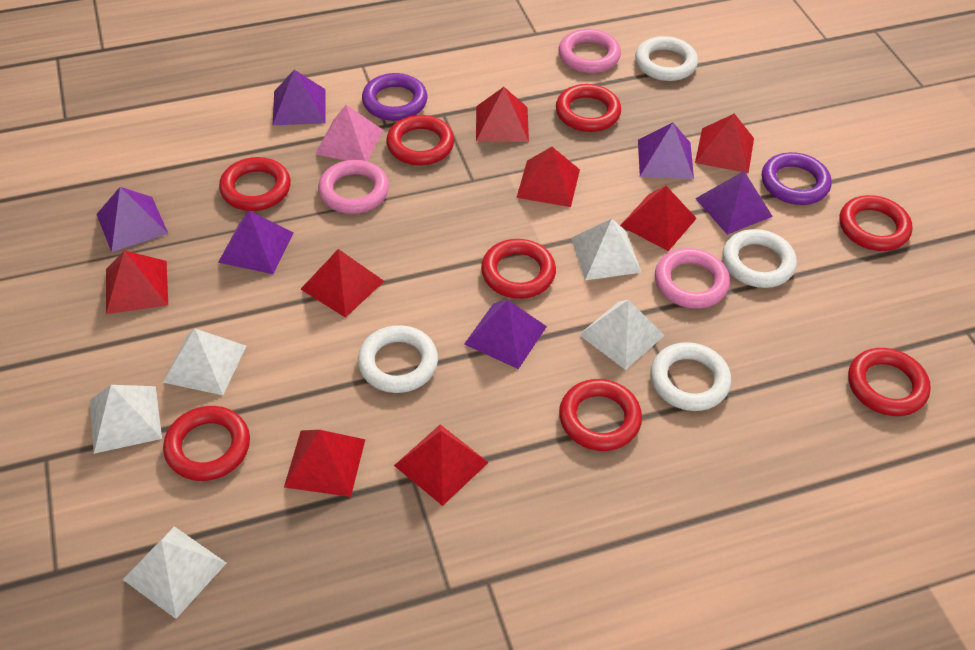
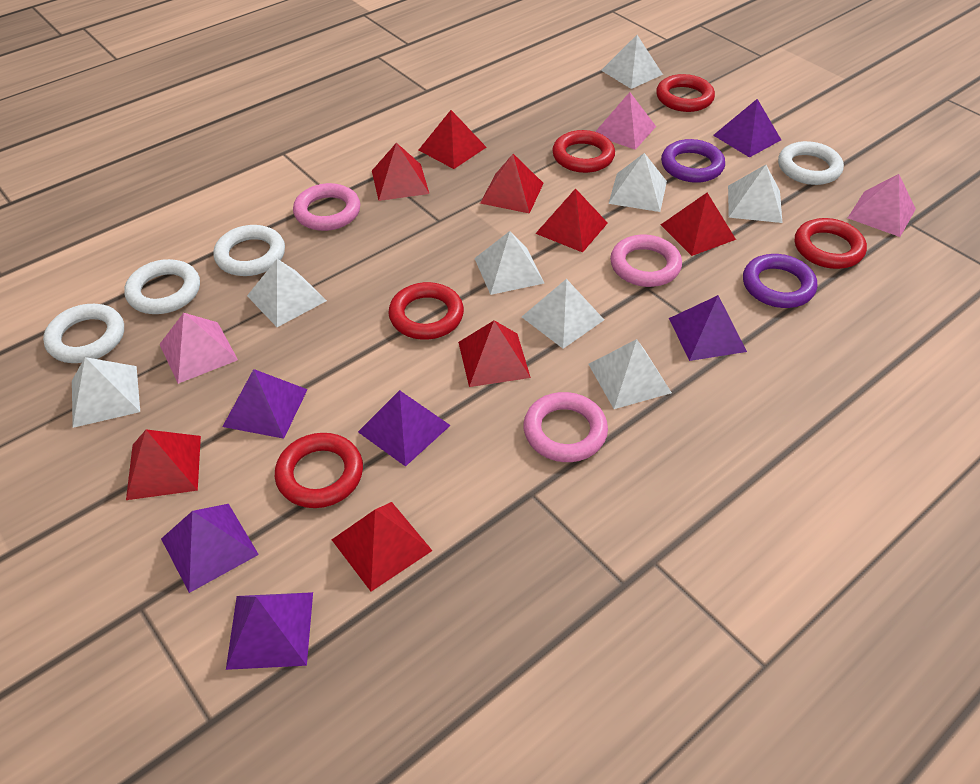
pink pyramid: [315,105,383,162] = 1 -> [159,313,238,384] [595,92,656,150] [848,174,916,237] = 3
red ring: [163,406,250,481] [219,157,291,211] [386,115,454,165] [481,239,556,299] [556,84,621,132] [559,379,642,451] [840,195,912,251] [848,348,931,416] = 8 -> [275,433,363,508] [388,282,464,340] [552,130,615,173] [656,74,715,112] [795,218,867,269] = 5
white pyramid: [90,385,162,454] [123,526,226,619] [163,329,246,395] [571,219,642,280] [579,300,665,370] = 5 -> [72,357,140,428] [247,259,327,327] [474,231,544,295] [522,279,604,349] [588,339,672,409] [601,35,663,89] [608,153,667,212] [728,165,783,223] = 8

